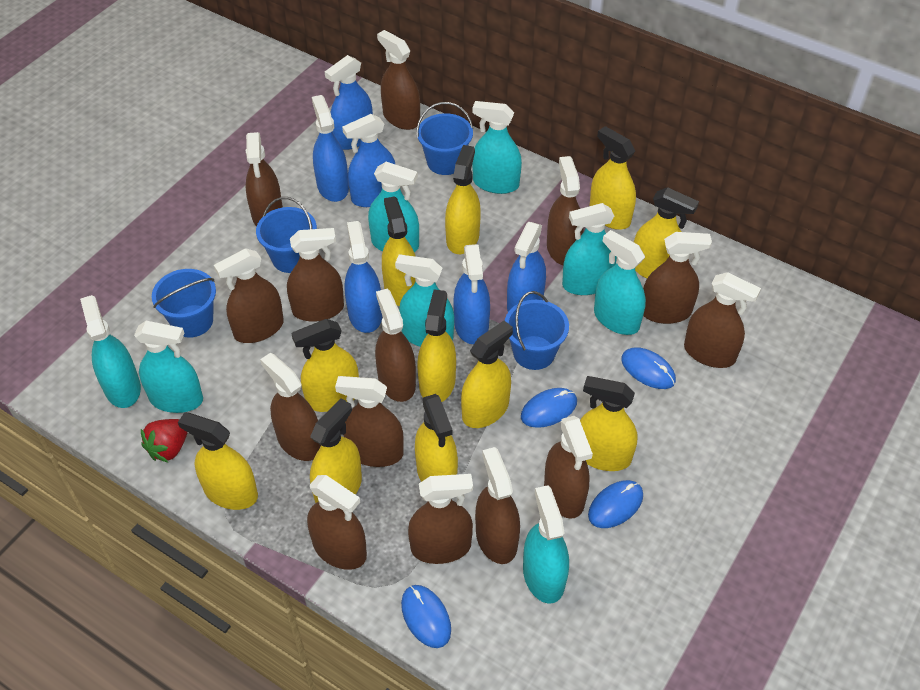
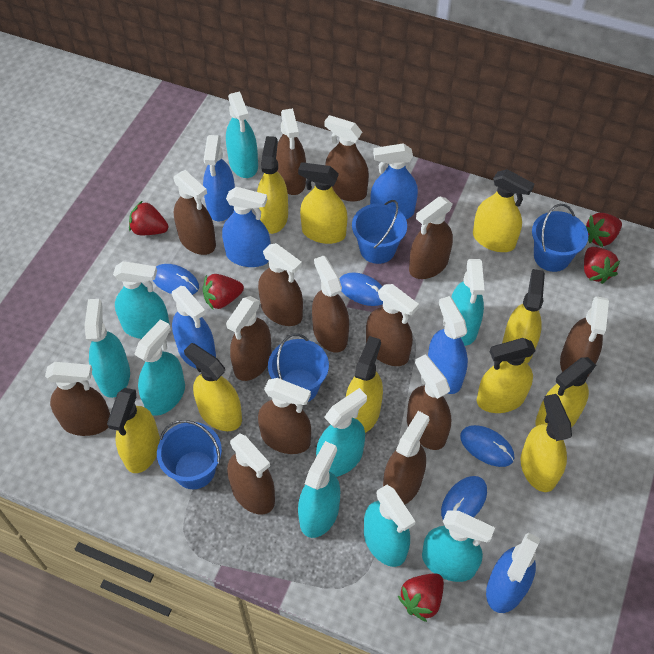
red strawberry: [141,419,188,462] = 1 -> [129,200,168,235] [203,274,244,310] [398,573,444,622] [584,247,620,284] [586,213,622,247] = 5
turquoise spray bottle: [80,295,141,408] [134,321,203,413] [368,162,419,252] [395,255,454,347] [472,101,522,194] [523,485,569,604] [562,203,617,295] [594,230,646,335] = 8 -> [84,299,130,398] [113,261,170,339] [134,319,185,416] [226,91,258,178] [298,441,340,538] [316,388,367,477] [364,485,416,567] [422,510,495,582] [451,259,484,346] = 9
yellow spray bottle: [178,412,258,510] [291,319,359,412] [310,398,362,503] [382,196,416,307] [415,394,458,482] [417,289,456,402] [445,145,481,254] [461,321,513,428] [580,376,638,471] [590,126,636,230] [634,187,699,279] = 11 -> [107,388,160,473] [184,343,242,431] [257,136,288,234] [298,162,348,244] [346,336,383,433] [473,169,534,252] [477,338,536,413] [502,269,545,364] [520,394,572,492] [536,357,596,428] = 10

